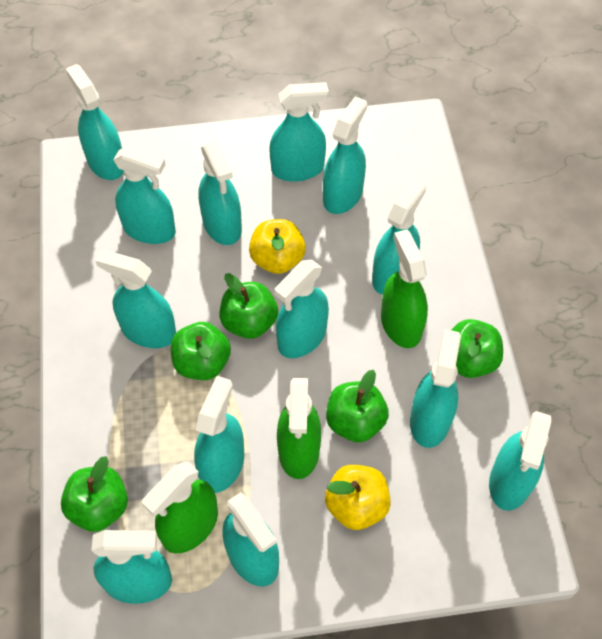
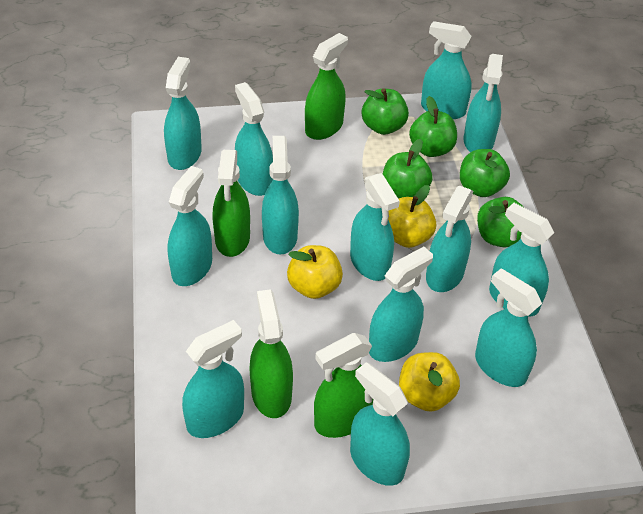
green spray bottle: [142,461,218,553] [277,378,321,479] [381,229,428,348] = 3 -> [212,150,250,257] [249,289,293,418] [305,33,348,140] [314,333,373,438] = 4
yellow apple: [249,219,306,274] [325,465,391,530] = 2 -> [287,245,343,299] [388,185,436,248] [399,352,460,412] = 3

